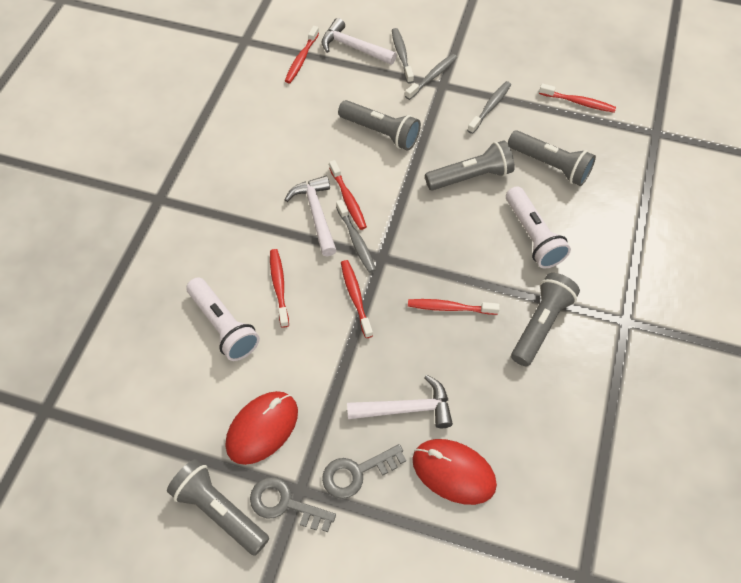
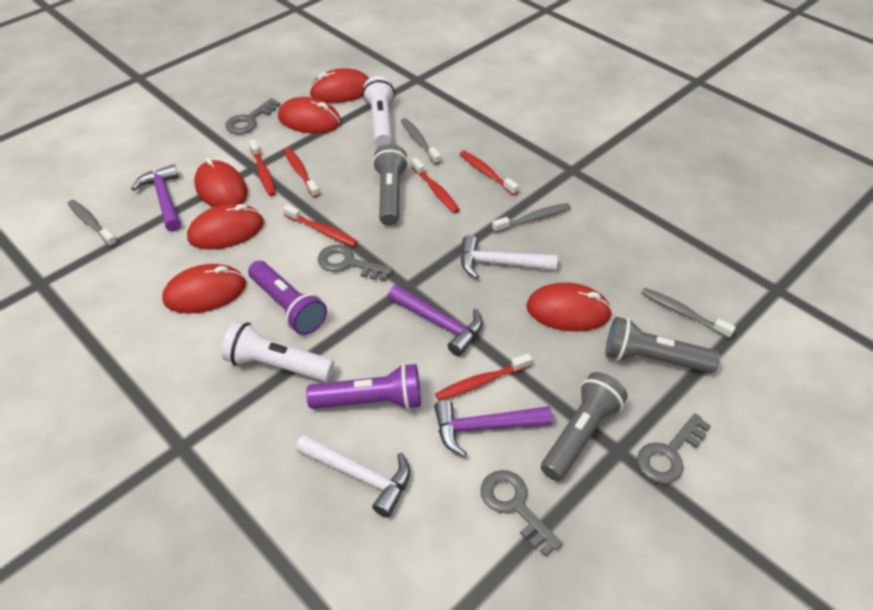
grey flashlight: [167,459,269,556] [338,100,421,150] [425,140,515,190] [508,130,596,186] [511,273,580,366] = 5 -> [373,144,408,226] [541,372,627,481] [605,317,720,373] = 3
grey key: [250,477,336,532] [322,444,406,499] = 2 -> [225,98,281,134] [318,245,393,281] [481,470,563,557] [637,413,711,484] = 4
purple flashlight: none = 0 -> [248,261,327,335] [306,363,421,410] = 2
purple hammer: none = 0 -> [131,164,181,232] [388,285,483,356] [434,400,553,457] = 3
red mouse: [226,391,298,465] [412,439,497,505] = 2 -> [162,264,246,314] [187,204,264,250] [194,157,248,207] [278,97,341,134] [309,68,369,103] [526,282,612,332] = 6
white hammer: [285,176,337,256] [321,18,397,65] [347,375,453,428] = 3 -> [296,434,410,518] [461,235,558,279] = 2

